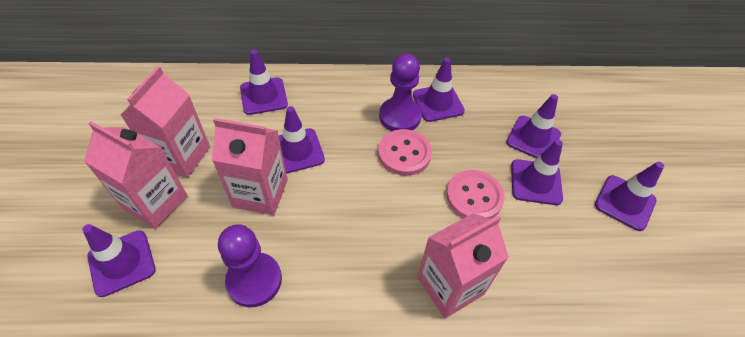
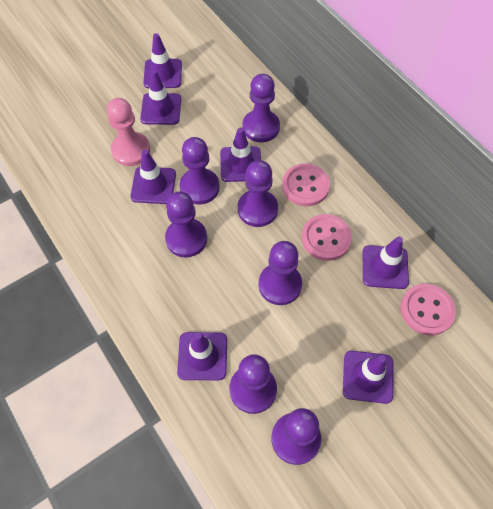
pink button: [378,129,432,176] [446,170,505,219] = 2 -> [282,163,330,206] [302,214,352,261] [401,284,456,336] = 3
pink carton: [84,121,188,229] [121,66,210,177] [212,118,288,215] [417,213,509,318] = 4 -> none = 0
pink pawn: none = 0 -> [107,98,150,166] = 1
purple pawn: [218,224,282,307] [379,54,422,131] = 2 -> [165,191,207,257] [179,137,220,205] [229,354,277,414] [238,160,278,227] [242,74,280,142] [259,241,302,305] [271,408,321,465] = 7

